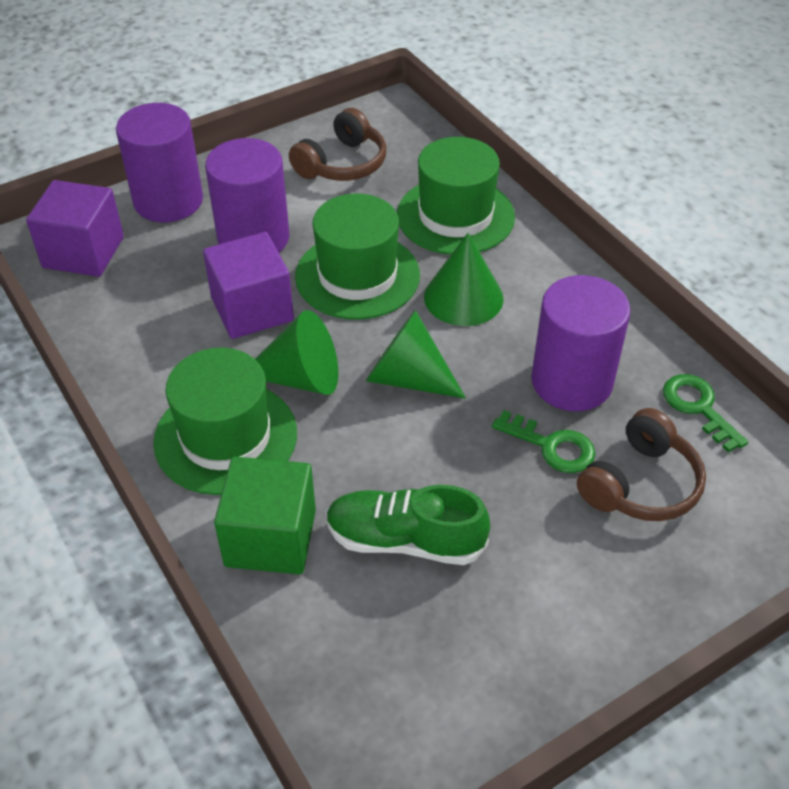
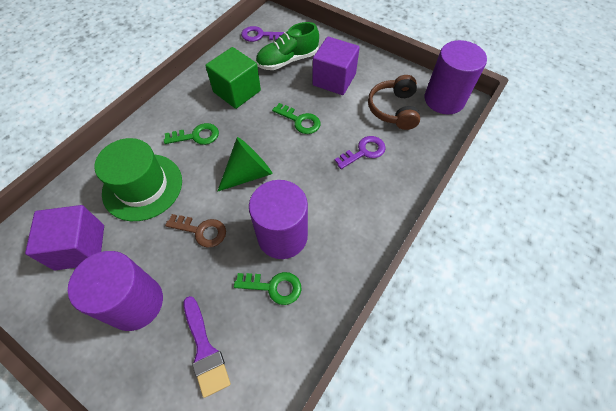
brown headphones: [289,108,386,181] [577,408,706,521] = 2 -> [368,75,420,130] = 1
brown key: none = 0 -> [165,214,226,248] = 1
green cone: [255,310,338,395] [366,310,466,399] [424,233,504,326] = 3 -> [217,137,272,192] = 1
green hat: [153,348,297,495] [295,194,420,320] [397,137,515,255] = 3 -> [94,138,182,221] = 1
green key: [492,410,595,473] [663,374,748,452] = 2 -> [164,123,219,145] [234,272,302,305] [272,103,321,134] = 3
purple brush: none = 0 -> [183,296,231,398] = 1
purple key: none = 0 -> [241,26,284,42] [334,136,386,169] = 2

